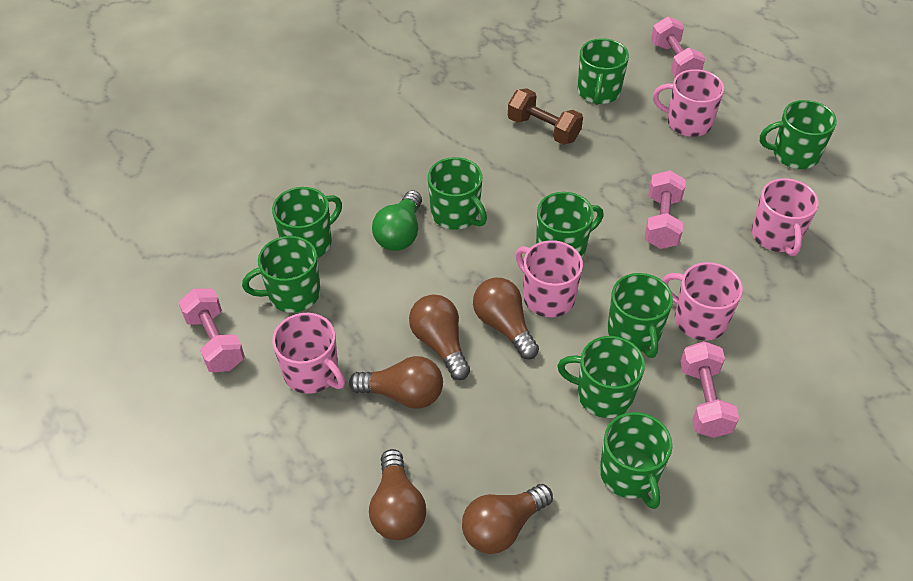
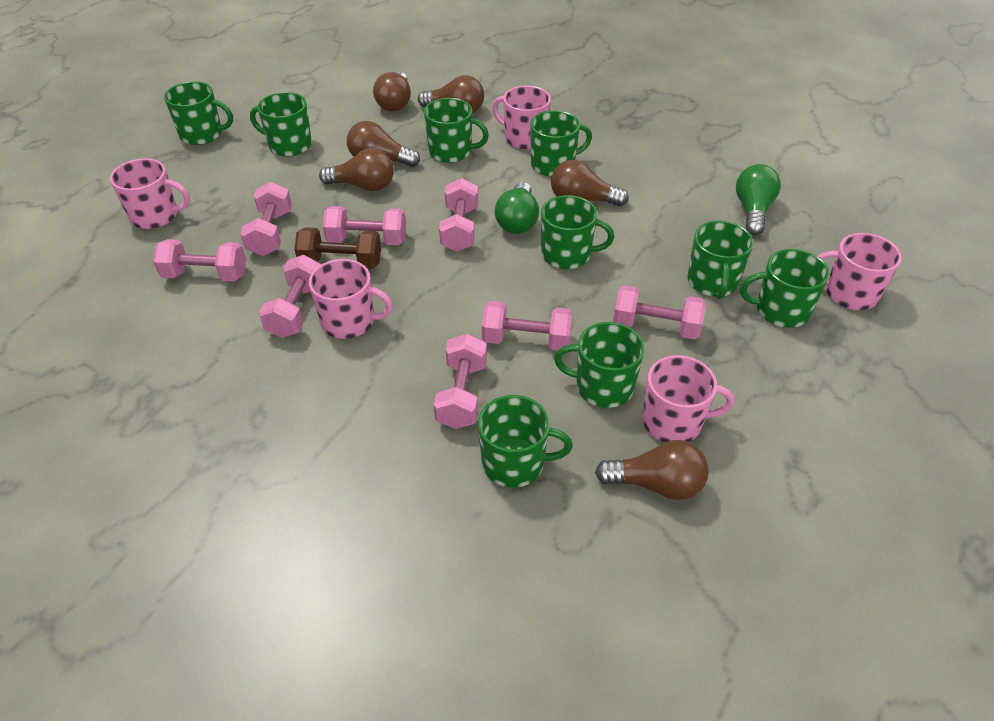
brown light bulb: [349,356,443,409] [369,449,426,540] [409,294,470,380] [462,484,553,554] [473,278,539,359] = 5 -> [319,148,394,191] [347,121,420,167] [373,72,411,111] [418,75,484,113] [551,160,629,206] [595,440,709,500] = 6
green light bulb: [372,190,422,251] = 1 -> [495,182,539,234] [736,164,781,235] = 2
pink dumbbell: [179,288,245,372] [645,170,686,249] [651,17,705,77] [680,341,739,438] = 4 -> [153,239,246,281] [241,182,292,256] [259,255,321,338] [323,206,406,245] [434,333,487,429] [439,178,478,252] [482,301,573,351] [613,285,706,339] = 8

